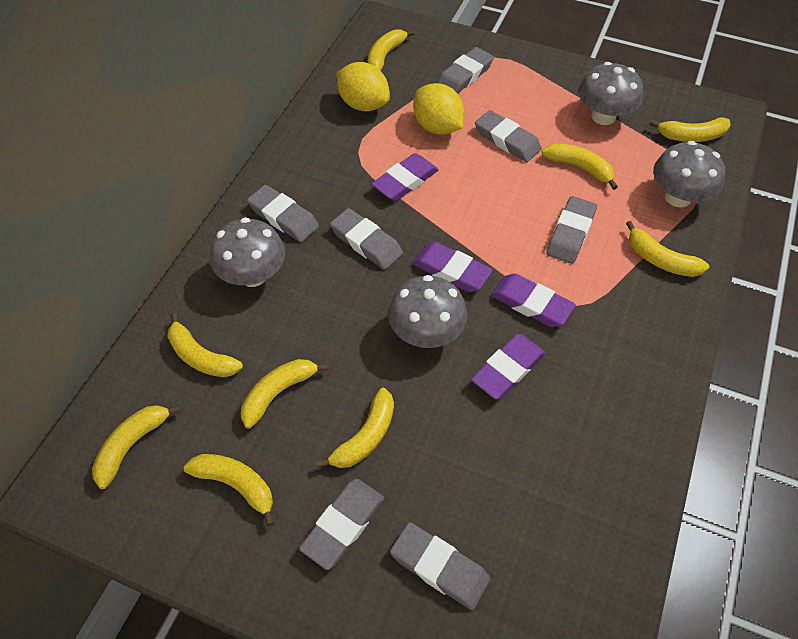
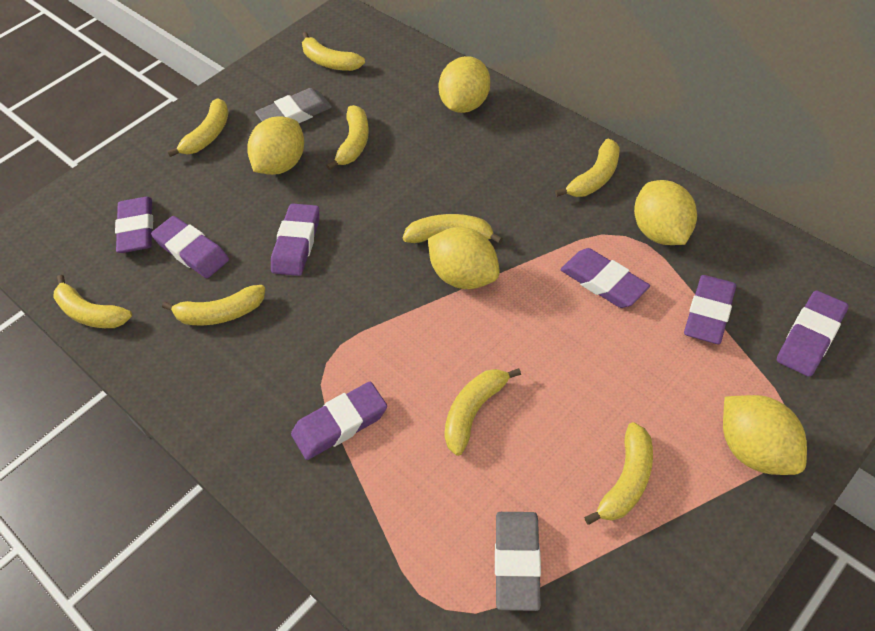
grey eraser: [247,185,319,242] [299,479,384,570] [330,208,403,270] [390,522,490,610] [437,47,494,94] [475,110,542,162] [546,196,597,264] = 7 -> [255,88,332,123] [495,512,541,611] = 2
grey mushroom: [210,217,285,287] [388,275,467,348] [579,62,643,125] [653,141,725,208] = 4 -> none = 0
purple eraser: [371,153,439,201] [412,242,493,292] [471,334,545,400] [491,273,576,327] = 4 -> [115,196,153,253] [151,216,229,278] [271,203,319,276] [291,382,387,460] [560,248,650,308] [684,275,736,344] [777,290,849,377] = 7
yellow lemon: [336,62,390,111] [413,83,464,135] = 2 -> [247,116,304,175] [428,227,500,289] [439,56,490,113] [634,180,697,245] [723,395,807,475] = 5

